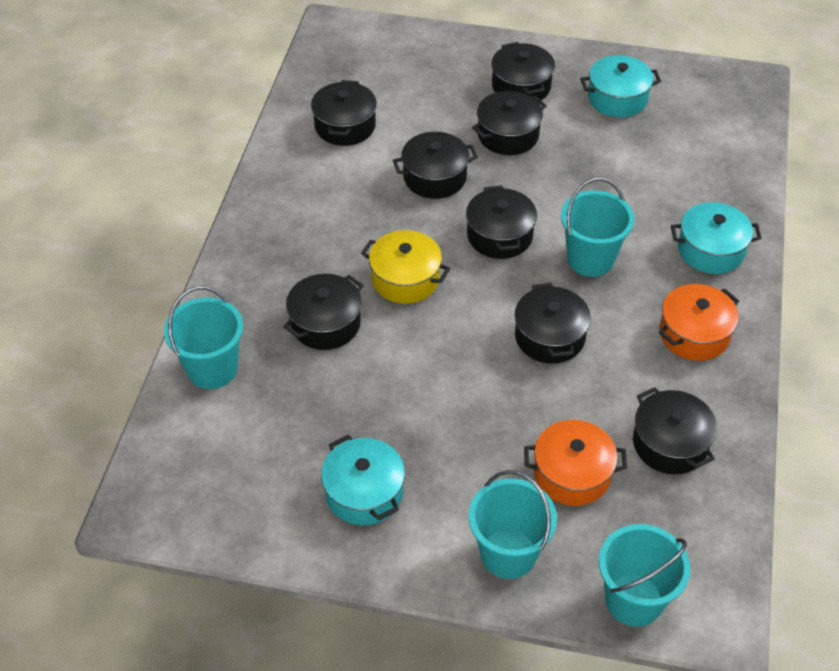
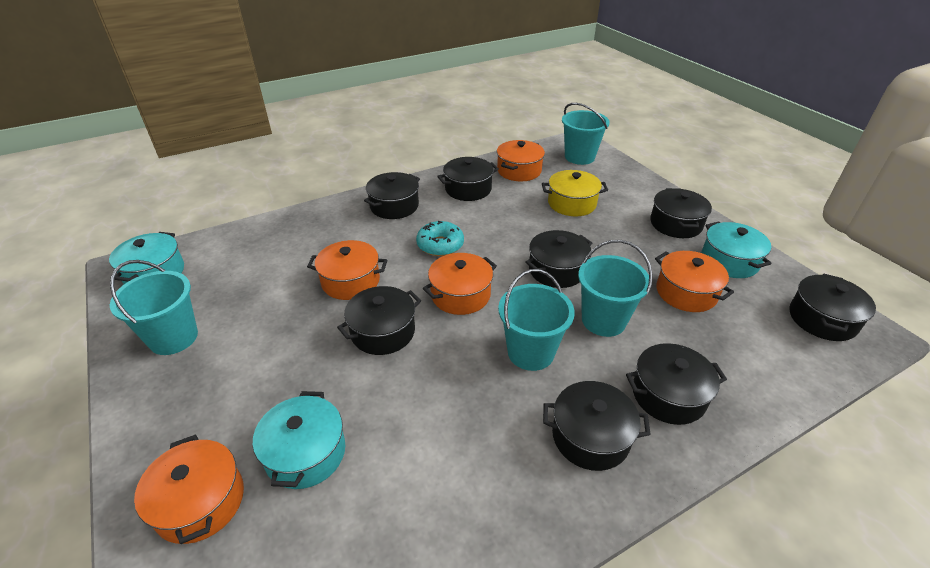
orange pot: [524,420,627,506] [659,284,739,361] = 2 -> [134,435,244,544] [307,240,387,300] [423,253,497,315] [497,140,545,181] [655,251,734,312] = 5
turquoise donut: none = 0 -> [416,221,464,256] = 1

